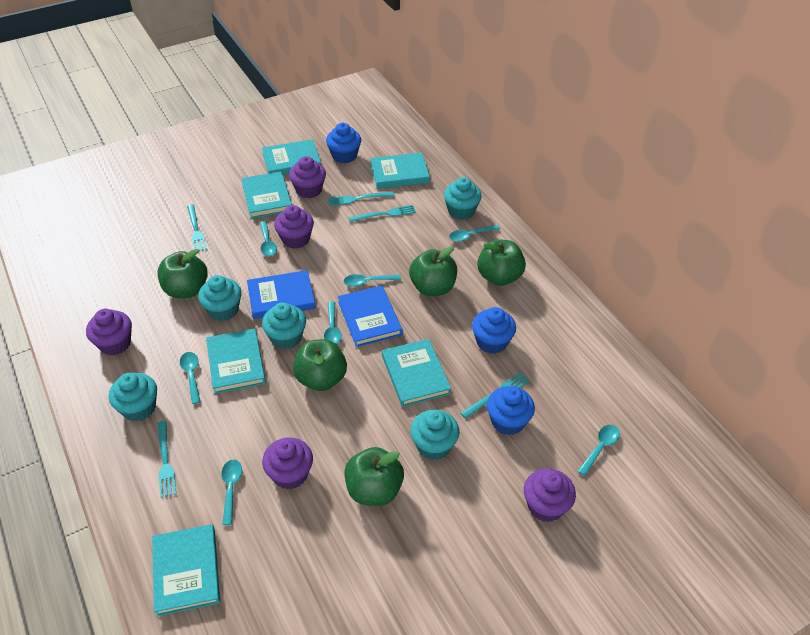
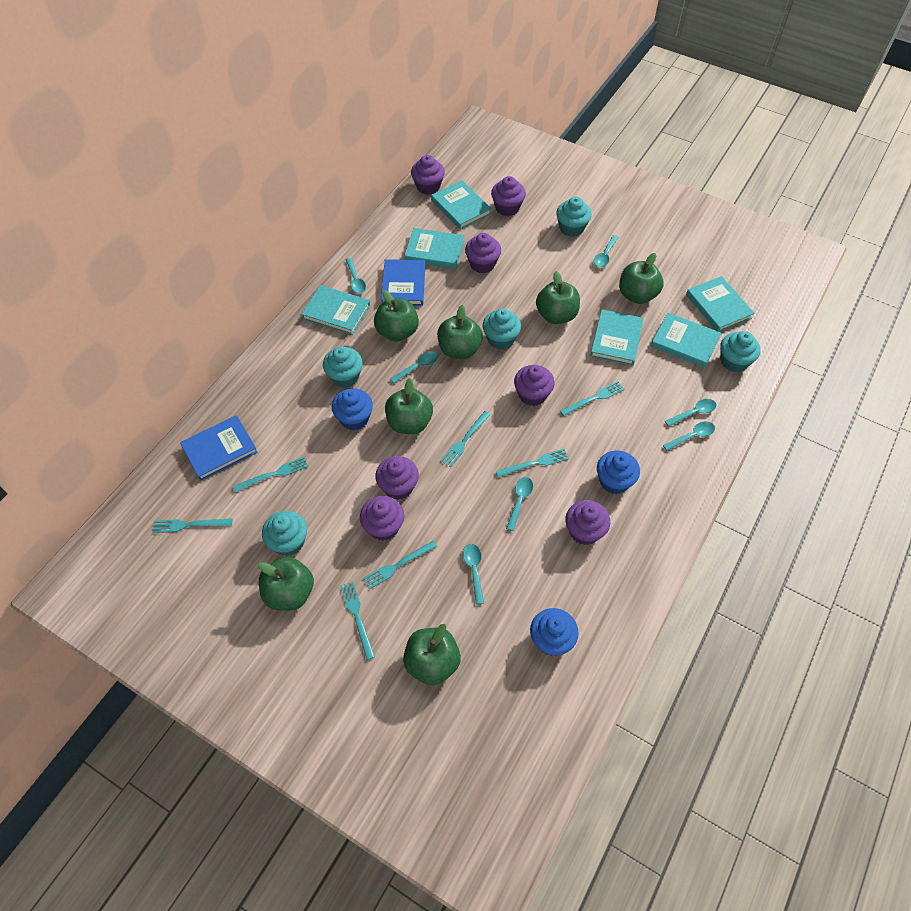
green apple: [157,249,208,298] [293,339,347,391] [344,447,404,506] [409,246,457,296] [477,239,526,286] = 5 -> [258,557,314,611] [374,290,419,342] [385,378,433,434] [403,624,461,685] [437,305,483,359] [536,271,580,324] [619,253,664,304] = 7
purple cupcake: [86,309,132,355] [262,437,313,489] [274,205,314,249] [289,156,326,199] [524,468,576,522] = 5 -> [360,496,404,541] [375,456,419,500] [411,155,445,195] [465,233,501,273] [491,176,526,216] [514,365,555,406] [565,500,610,545] = 7
turquoise fork: [157,421,176,498] [187,204,207,251] [328,192,395,206] [348,205,416,222] [461,372,530,419] = 5 -> [152,519,232,533] [233,457,308,492] [340,581,375,660] [363,541,437,589] [440,411,491,467] [496,449,569,478] [560,381,625,416] = 7

